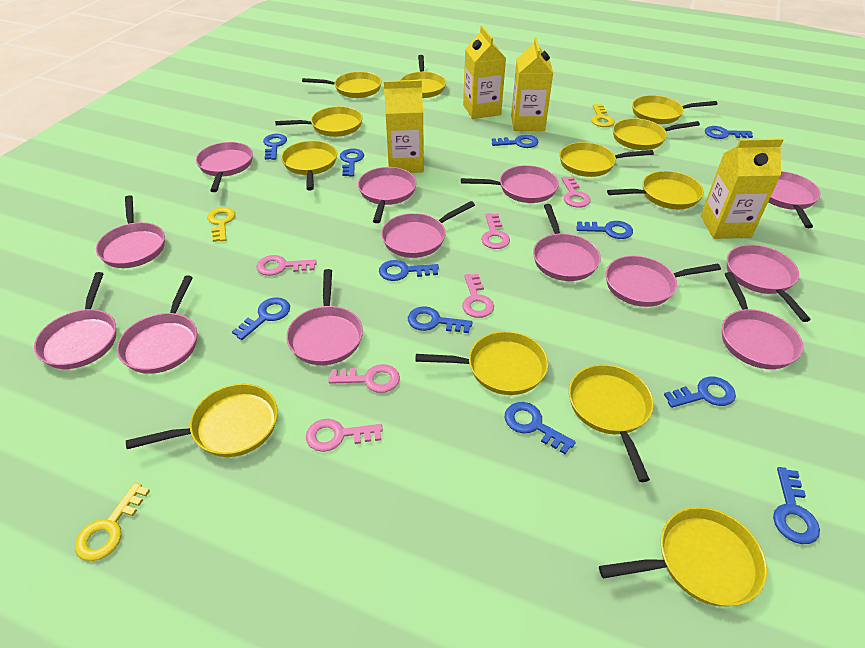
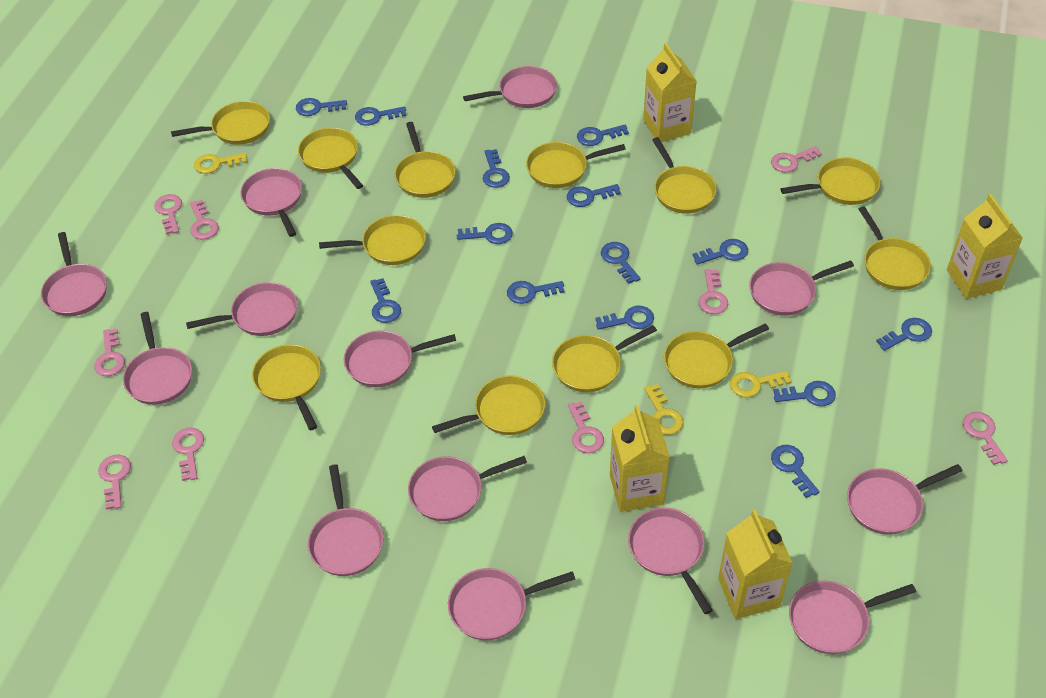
blue key: [232,297,290,340] [263,134,287,160] [340,149,364,177] [379,260,439,281] [408,306,473,333] [492,135,539,148] [505,402,576,454] [576,221,633,239] [664,376,736,408] [705,126,753,139] [773,467,820,544] = 11 -> [296,98,347,116] [355,106,406,126] [370,278,401,323] [457,223,513,244] [483,149,510,188] [507,281,565,304] [567,184,621,207] [577,125,629,146] [595,306,654,330] [601,242,641,284] [693,239,748,265] [771,445,820,498] [773,381,836,407] [876,318,932,351] = 14
pink key: [256,255,317,276] [306,419,383,452] [328,364,400,393] [462,274,494,318] [481,213,510,249] [561,177,591,208] = 6 -> [94,329,125,376] [98,454,131,510] [154,194,182,235] [172,427,204,481] [190,200,219,240] [568,401,604,453] [699,269,728,314] [771,146,822,173] [963,412,1008,465] = 9

